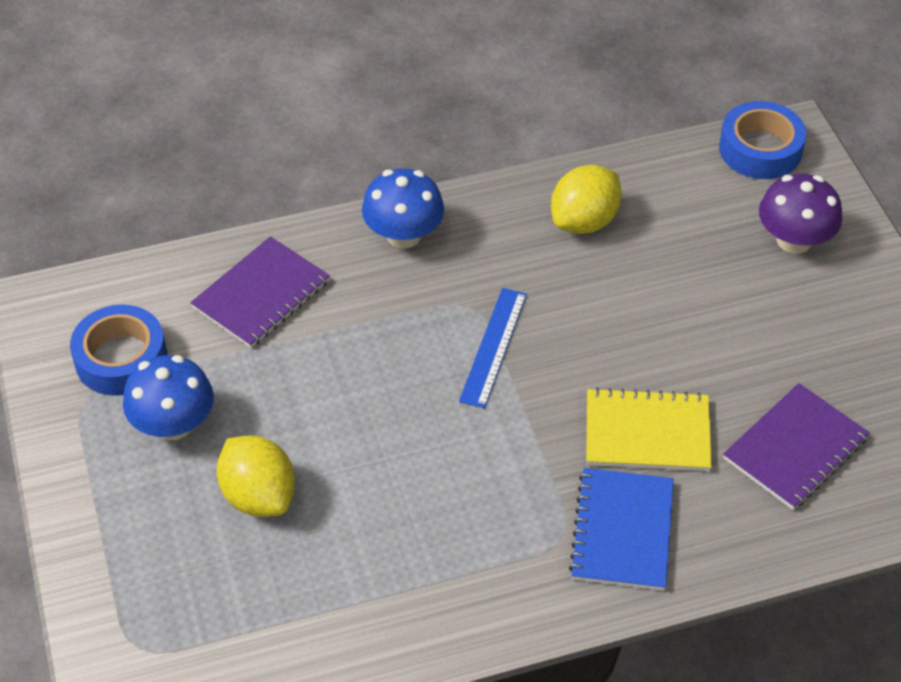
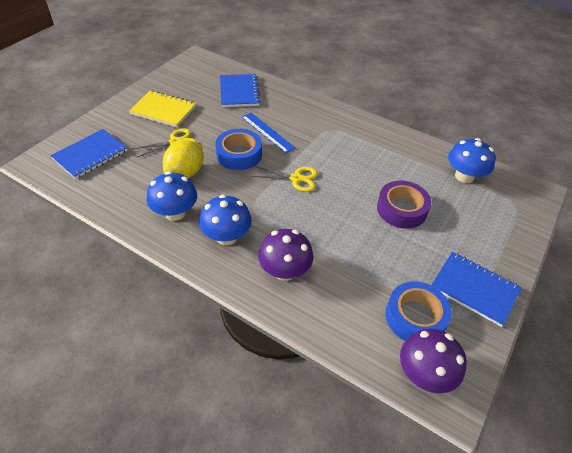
blue mushroom: [123,355,214,441] [362,168,444,248] = 2 -> [146,171,197,221] [199,194,252,245] [448,138,496,183] = 3
blue notebook: [569,468,674,591] = 1 -> [50,129,128,179] [220,74,261,107] [431,252,522,327] = 3
purple mushroom: [759,174,842,254] = 1 -> [258,229,313,281] [400,329,467,393] = 2
purple notebook: [190,236,330,348] [723,383,870,510] = 2 -> none = 0
purple tape: none = 0 -> [377,181,431,229] = 1
yellow lemon: [217,436,295,517] [551,165,622,234] = 2 -> [163,140,204,177] = 1
yellow scissors: none = 0 -> [132,128,197,158] [252,166,318,192] = 2

